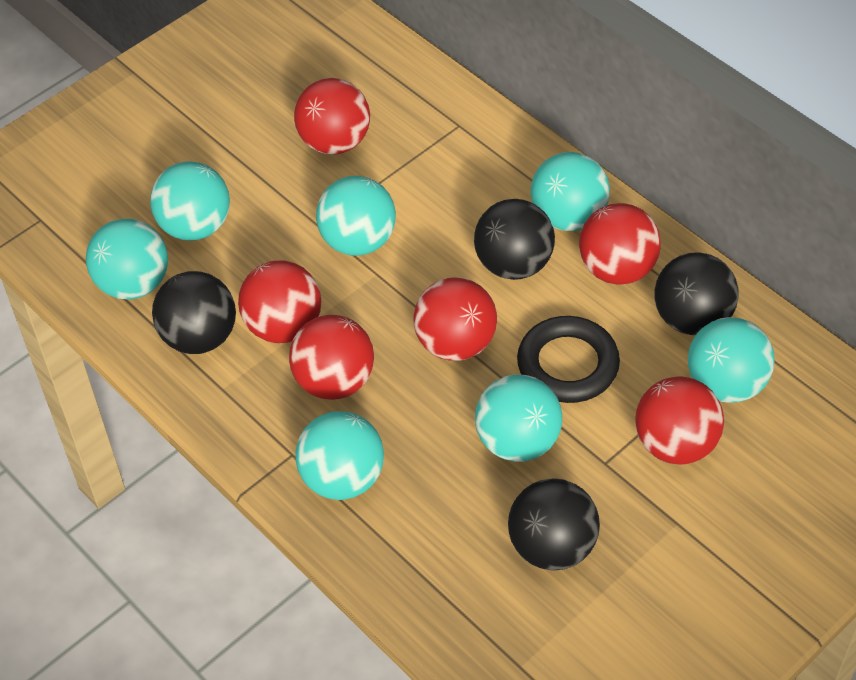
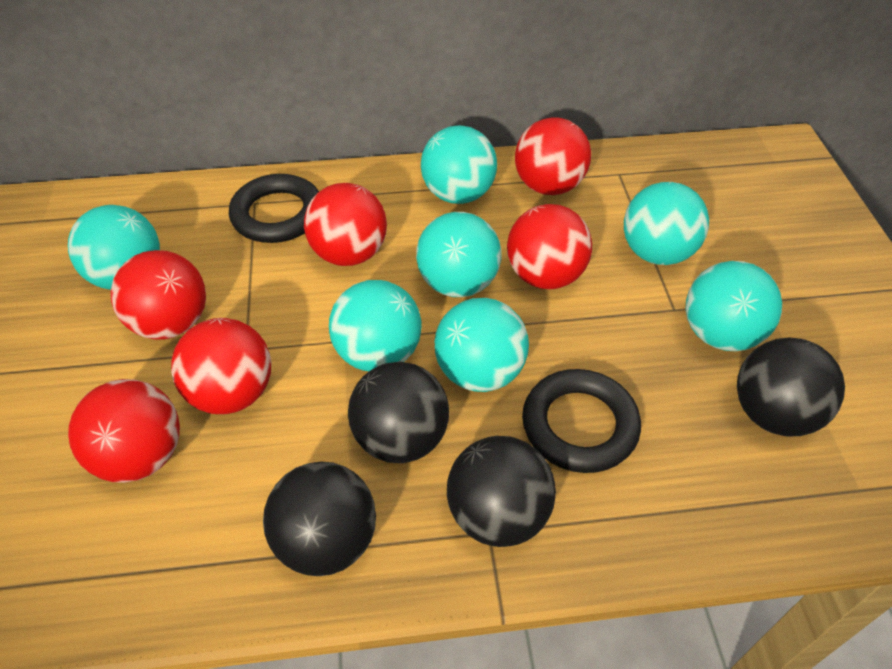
black ring: [517,316,620,403] = 1 -> [229,174,319,243] [522,369,641,473] = 2

